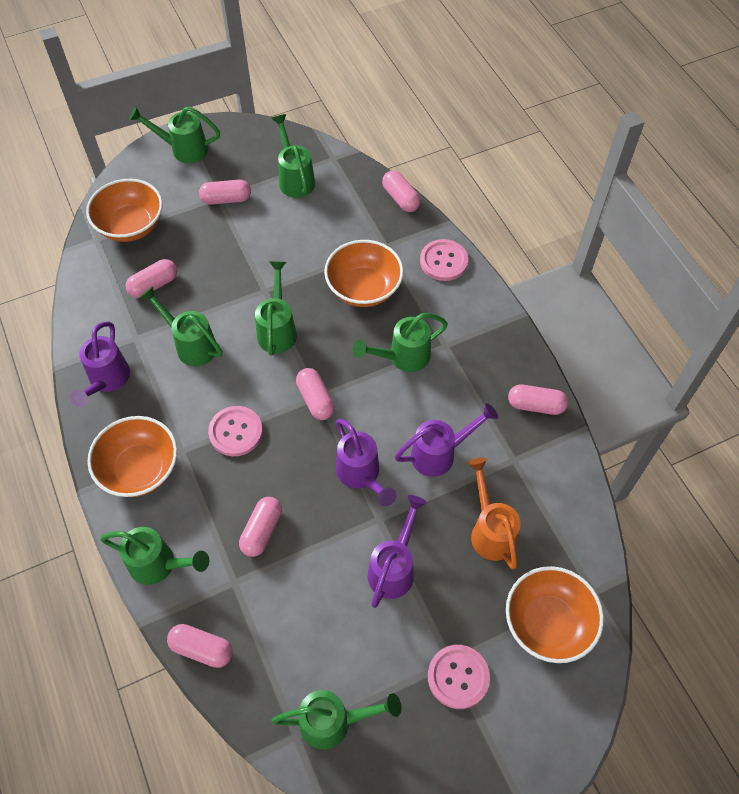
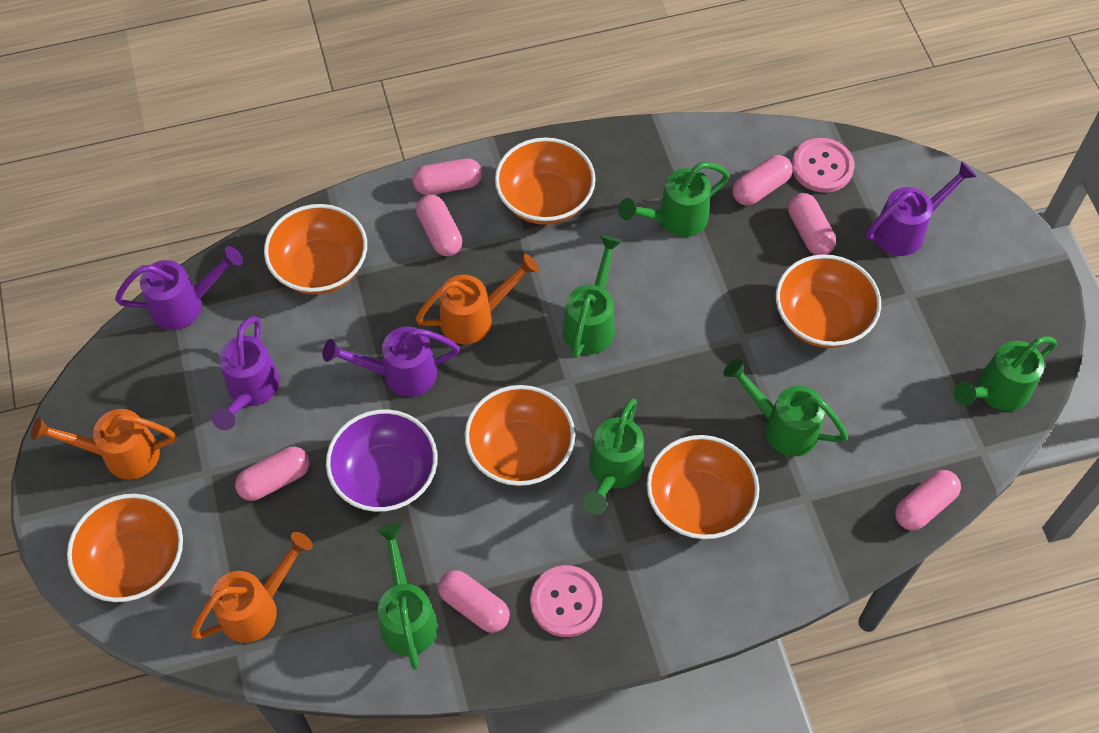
green watering can: [100,527,209,585] [129,106,220,163] [140,286,222,366] [255,261,297,356] [271,114,315,198] [272,690,401,749] [353,313,448,372] = 7 -> [377,524,438,670] [563,236,622,358] [583,398,644,515] [619,162,729,237] [723,359,848,456] [954,336,1057,411] = 6
orange bowl: [86,179,163,242] [87,416,177,497] [324,240,404,307] [506,566,604,663] = 4 -> [67,494,183,602] [264,204,367,295] [465,385,575,486] [495,137,596,225] [647,435,759,539] [776,254,881,348] = 6
orange watering can: [468,458,521,570] = 1 -> [31,409,176,480] [191,532,313,643] [415,254,539,344] = 3
pink button: [208,406,263,456] [420,239,468,281] [428,645,490,709] = 3 -> [530,565,602,637] [792,138,854,193] = 2
purple bowl: none = 0 -> [326,409,437,512] = 1

